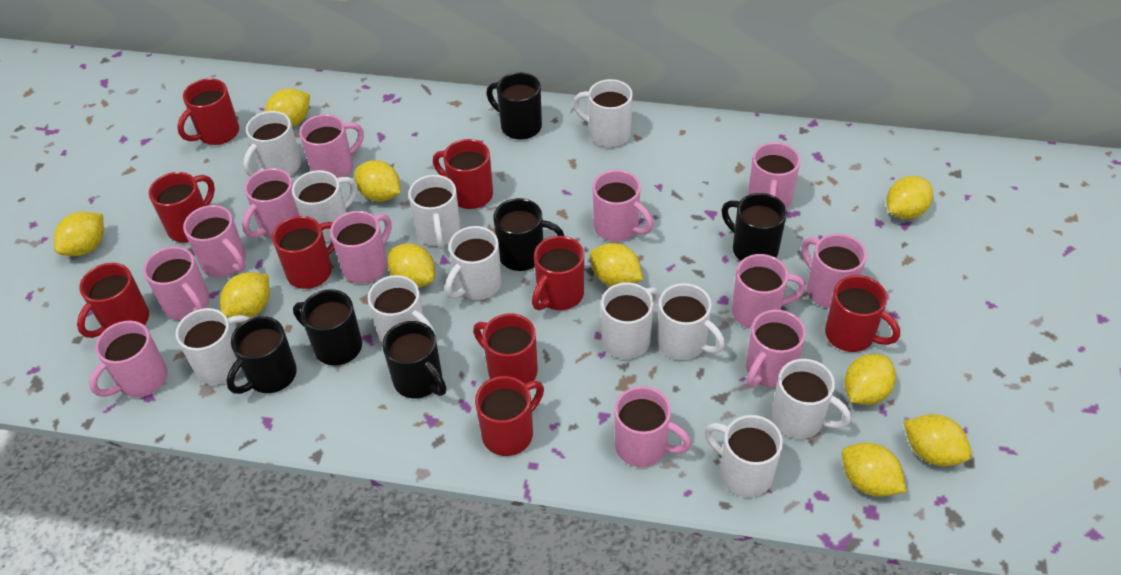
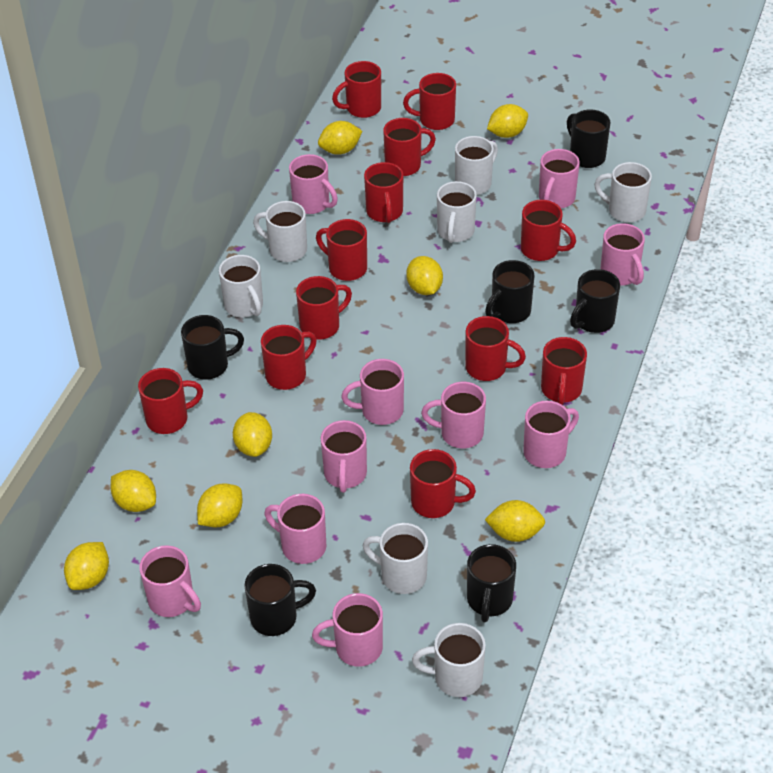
pink mug: [89,321,168,397] [143,246,210,320] [183,205,246,277] [242,168,300,238] [299,114,364,178] [330,211,391,284] [592,170,653,242] [614,386,692,467] [732,254,806,329] [746,310,806,388] [748,142,801,209] [801,234,867,308] = 12 -> [139,545,201,617] [264,494,326,564] [289,154,338,214] [312,593,383,667] [321,420,367,493] [341,359,404,425] [421,382,486,448] [523,401,579,468] [539,149,580,208] [600,223,645,286] = 10
red mug: [77,263,149,338] [149,172,215,242] [177,78,239,145] [272,216,335,289] [433,139,493,209] [473,313,538,384] [475,376,544,456] [532,236,584,310] [825,275,900,352] = 9 -> [138,368,203,434] [261,325,317,390] [296,276,352,340] [316,219,367,281] [332,61,381,118] [364,162,403,223] [383,118,436,176] [403,73,456,130] [410,449,476,518] [465,316,526,381] [521,200,576,261] [541,337,587,405] = 12
white mug: [175,308,250,385] [243,111,301,176] [292,170,357,241] [368,275,436,344] [408,175,461,249] [445,226,502,300] [573,79,633,147] [601,282,660,359] [657,283,725,360] [705,415,783,497] [772,359,851,439] = 11 -> [219,255,263,317] [253,201,307,262] [363,523,428,594] [412,623,486,697] [437,181,477,243] [455,136,498,195] [594,162,652,222] = 7
yellow lemon: [54,212,104,256] [220,272,270,318] [265,88,310,127] [354,160,401,201] [388,243,435,288] [590,243,643,286] [842,443,907,497] [844,354,896,405] [886,176,933,219] [904,414,972,466] = 10 -> [64,542,109,590] [111,470,156,512] [197,484,242,527] [233,412,272,457] [318,121,362,155] [406,256,443,295] [485,500,545,542] [487,104,528,138] = 8

